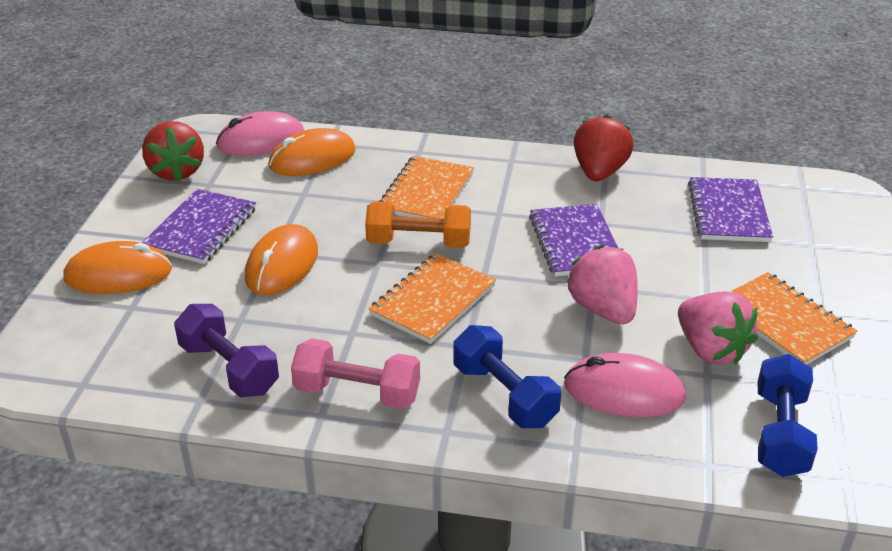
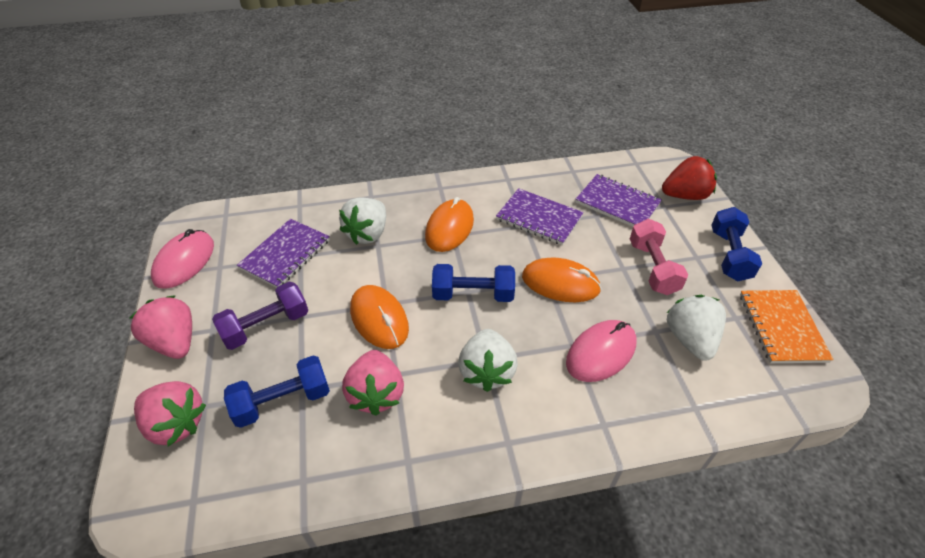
blue dumbbell: [453,325,561,428] [758,354,818,477] = 2 -> [224,355,330,428] [432,264,515,302] [712,207,762,281] = 3
orange dumbbell: [365,201,471,248] = 1 -> none = 0
orange notebook: [369,253,496,344] [379,156,474,219] [730,272,857,365] = 3 -> [740,290,834,363] = 1
pink strawberry: [567,245,638,324] [678,291,758,364] = 2 -> [130,295,192,359] [134,381,206,446] [342,350,404,416] = 3
red strawberry: [142,121,204,181] [574,115,634,181] = 2 -> [662,156,717,200] = 1
white strawberry: none = 0 -> [339,197,386,245] [458,329,518,392] [667,295,726,361] = 3

